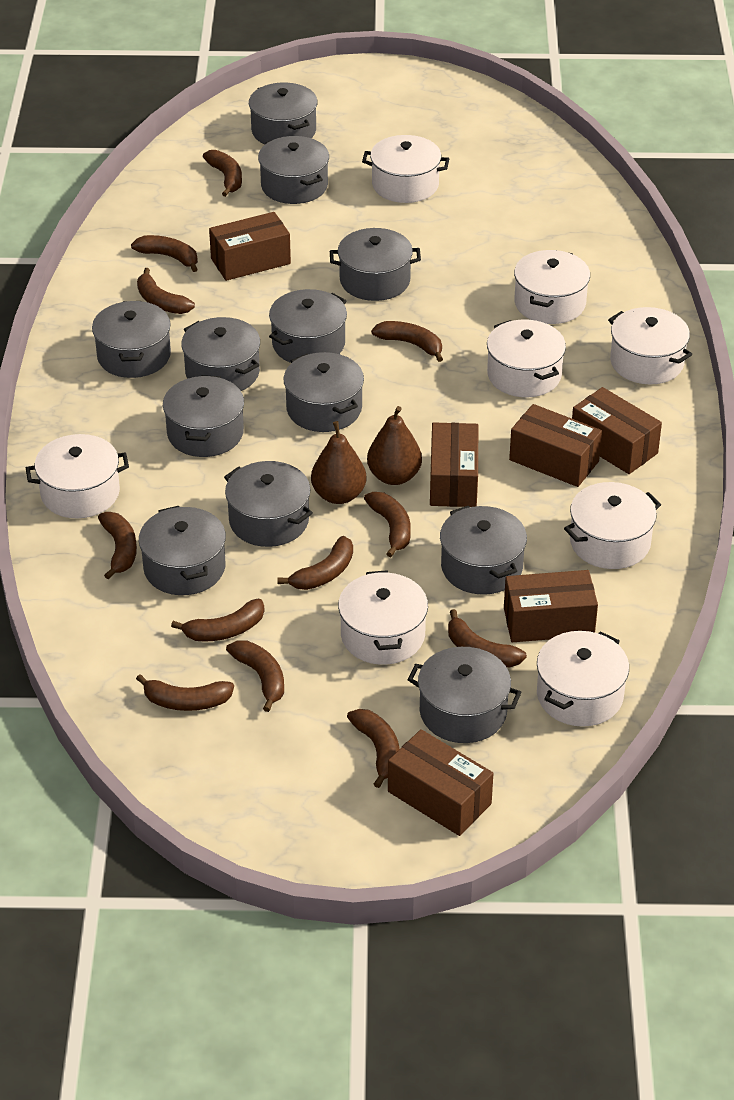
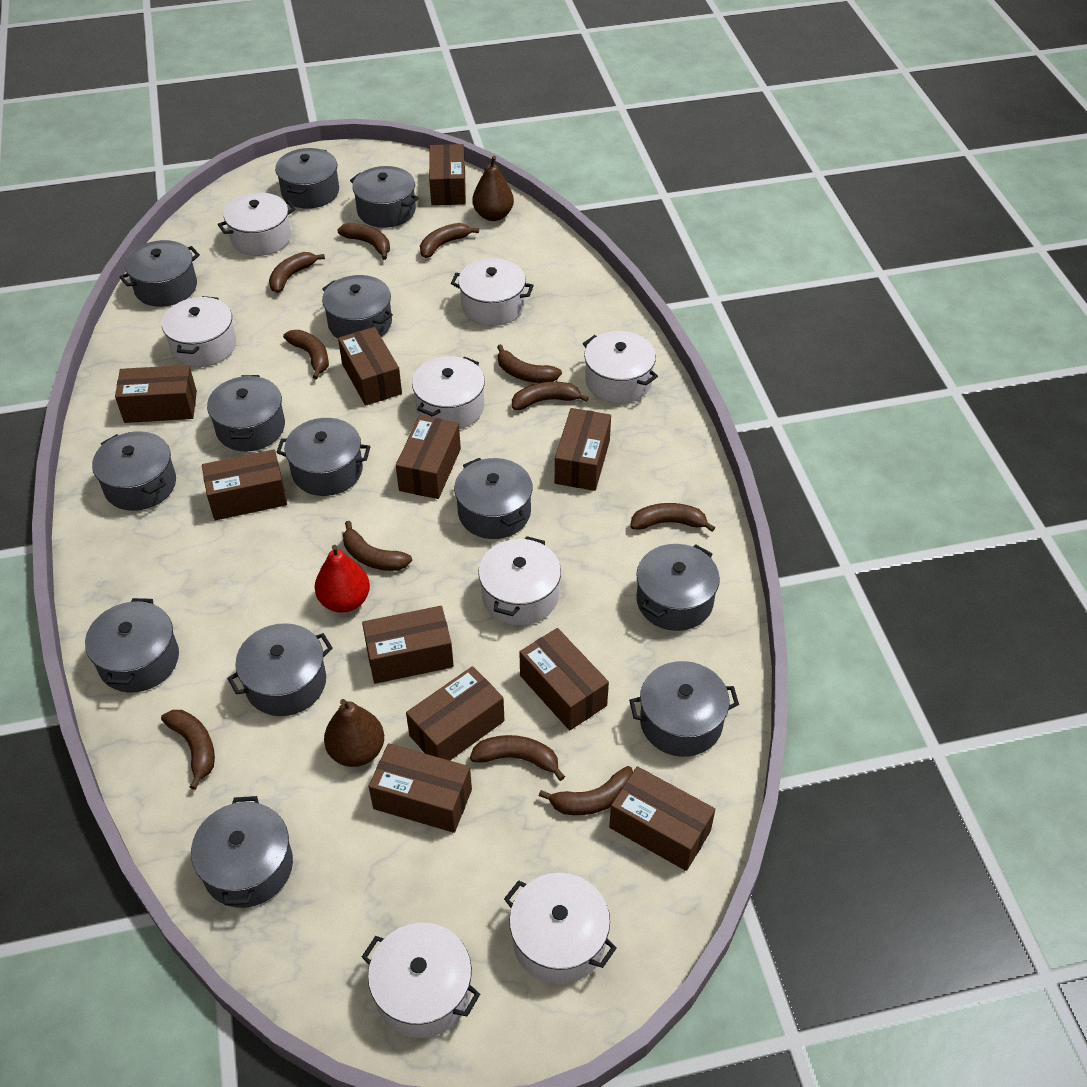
brown banana: [98,512,137,580] [131,235,198,272] [136,674,234,711] [137,268,195,314] [171,599,265,642] [203,150,242,197] [226,640,284,712] [277,536,353,590] [347,709,400,788] [364,492,411,557] [371,321,443,362] [448,609,527,667] = 12 -> [161,710,215,790] [269,252,325,293] [283,330,329,379] [337,223,390,260] [343,521,412,571] [420,223,479,258] [470,735,565,781] [497,344,562,383] [512,382,589,410] [539,766,633,815] [631,503,715,532] = 11
brown box: [209,212,291,281] [388,729,493,836] [430,422,478,507] [504,570,598,642] [509,404,602,487] [572,387,662,474] = 6 -> [115,365,197,423] [202,449,287,520] [338,327,402,406] [362,606,454,684] [369,743,472,833] [396,415,461,499] [406,666,505,761] [429,144,466,205] [519,628,609,730] [555,408,611,491] [609,766,715,871] = 11
grey pot: [92,301,171,378] [139,506,226,595] [163,375,244,457] [181,317,260,391] [224,461,313,547] [249,83,317,144] [258,136,329,204] [269,289,347,363] [283,352,364,432] [330,228,421,301] [408,647,521,743] [440,506,527,595] = 12 -> [85,598,179,693] [92,431,176,511] [120,240,200,307] [191,796,293,908] [207,375,285,452] [227,623,333,716] [275,148,339,209] [276,418,370,496] [322,275,393,339] [350,166,419,228] [454,458,533,539] [629,661,739,757] [636,544,720,631] = 13
red pear: none = 0 -> [315,545,370,613] = 1

